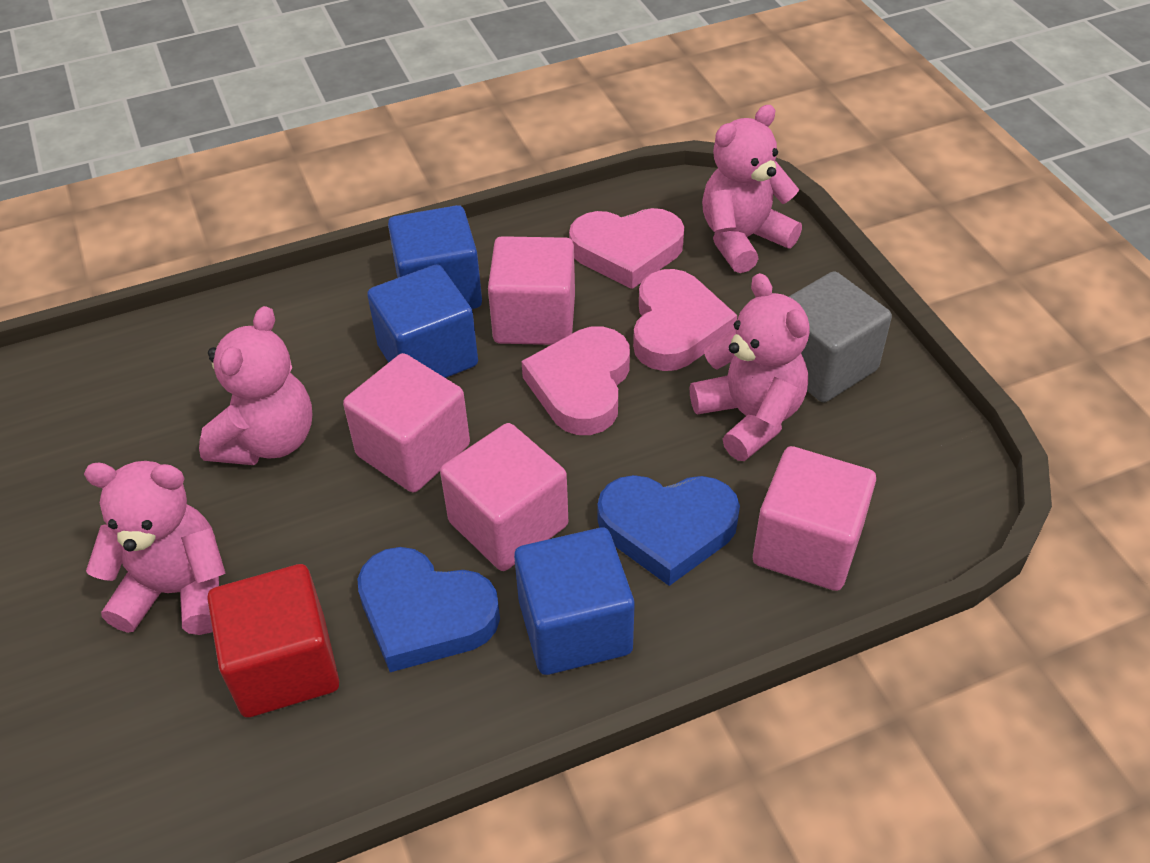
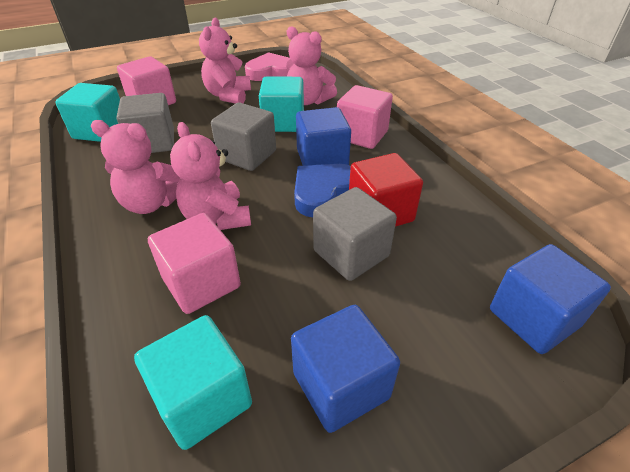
blue heart: [358,547,500,672] [597,475,740,586] = 2 -> [294,164,351,217] = 1
grey cube: [789,271,892,402] = 1 -> [117,93,174,153] [211,103,276,171] [313,187,397,281] = 3
pink cube: [343,353,470,493] [440,423,568,571] [488,236,575,345] [753,446,876,591] = 4 -> [117,57,176,105] [148,213,241,314] [337,85,393,149] = 3
pink heart: [521,326,630,435] [569,208,684,289] [633,269,737,371] = 3 -> [245,52,291,81] = 1
turquoise cube: none = 0 -> [55,83,120,142] [134,315,252,450] [259,76,304,132] = 3

